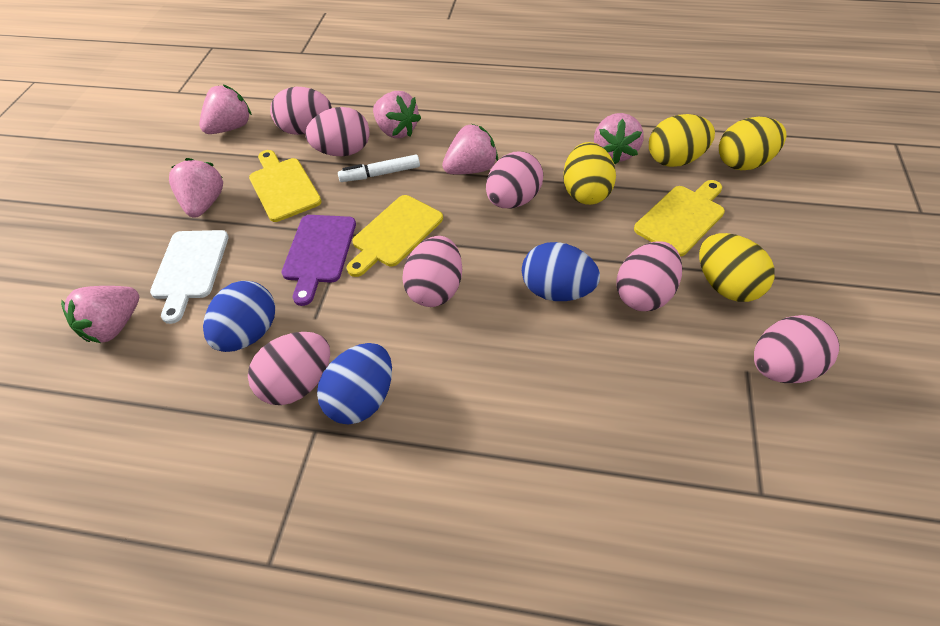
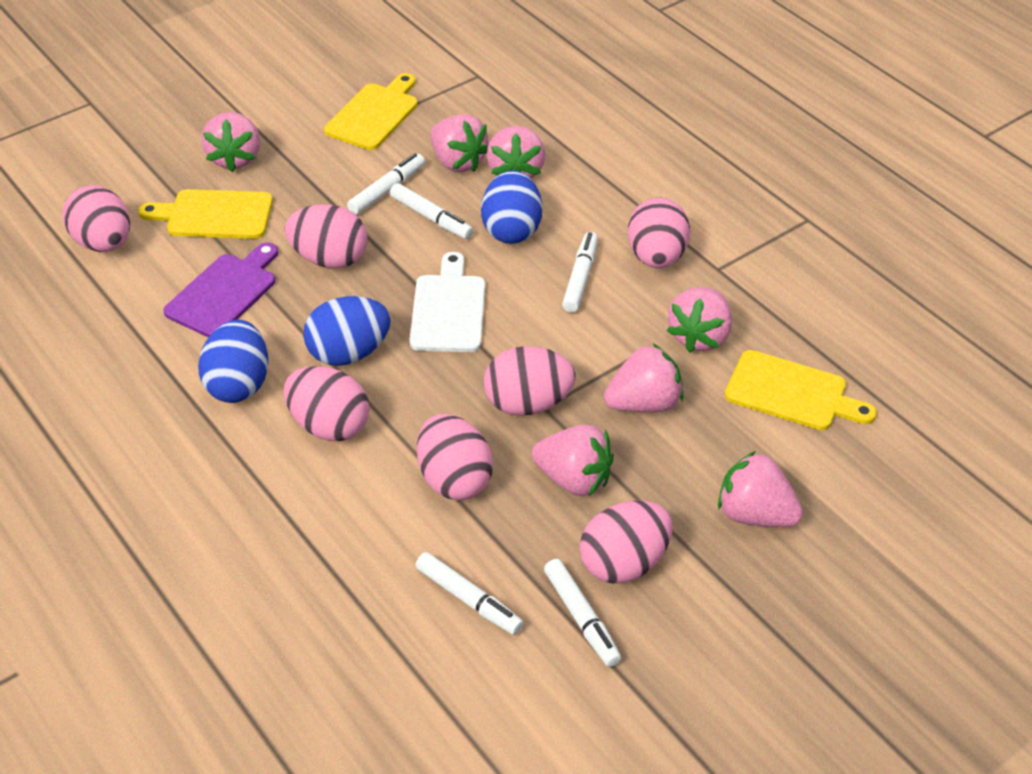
pink strawberry: [61,286,139,343] [169,158,223,218] [199,85,252,134] [373,91,421,138] [442,124,498,174] [594,113,644,164] = 6 -> [201,112,260,172] [430,114,489,172] [487,126,545,179] [532,425,614,496] [604,344,684,412] [667,287,732,353] [718,451,803,527] = 7
white marker: [338,155,420,182] = 1 -> [347,153,425,215] [390,183,473,239] [415,552,523,635] [544,559,621,667] [562,232,598,312] = 5
yellow egg: [563,142,616,205] [649,114,715,167] [699,233,775,302] [719,117,787,170] = 4 -> none = 0

